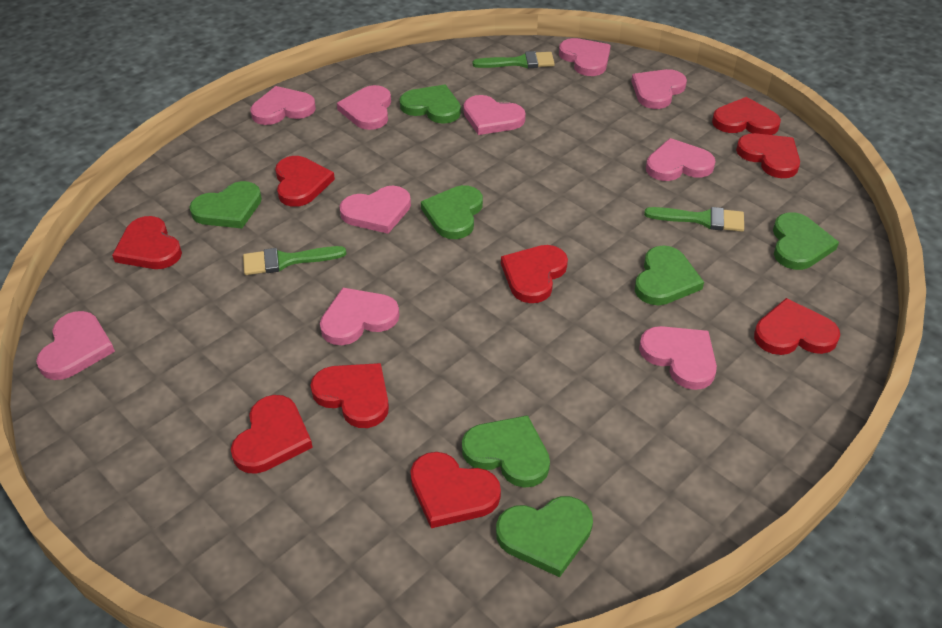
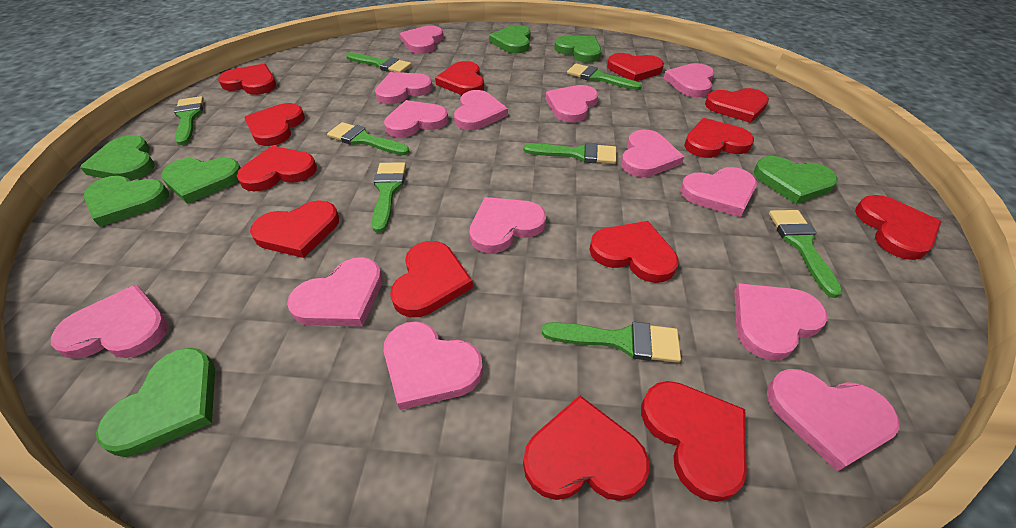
green brush: [243,246,346,275] [473,51,555,68] [644,207,744,232] = 3 -> [174,96,204,145] [327,122,410,155] [346,52,412,73] [372,162,406,233] [523,143,617,164] [542,322,681,363] [567,63,642,90] [769,210,843,298] = 8
pink heart: [36,311,115,380] [251,86,316,125] [320,288,399,345] [337,85,391,130] [339,186,411,234] [463,95,526,135] [559,38,611,76] [631,69,687,109] [639,326,717,390] [646,138,716,181] = 10 -> [51,285,168,359] [287,257,383,326] [375,72,433,104] [383,321,483,410] [384,100,448,138] [400,26,444,54] [454,90,508,130] [469,197,546,253] [546,85,598,123] [621,129,684,177] [664,63,714,97] [680,167,757,217] [734,283,828,360] [767,369,899,472] = 14
red heart: [112,216,182,269] [231,395,313,474] [275,156,335,207] [310,363,389,428] [410,452,501,528] [501,245,568,303] [712,97,781,135] [736,133,800,178] [754,298,840,355] = 9 -> [218,64,276,95] [237,146,317,191] [244,103,305,146] [250,200,339,258] [390,241,473,317] [435,61,484,95] [523,396,649,501] [589,221,679,283] [607,53,664,81] [641,381,747,502] [684,118,754,158] [705,88,769,123] [855,195,941,260] = 13

